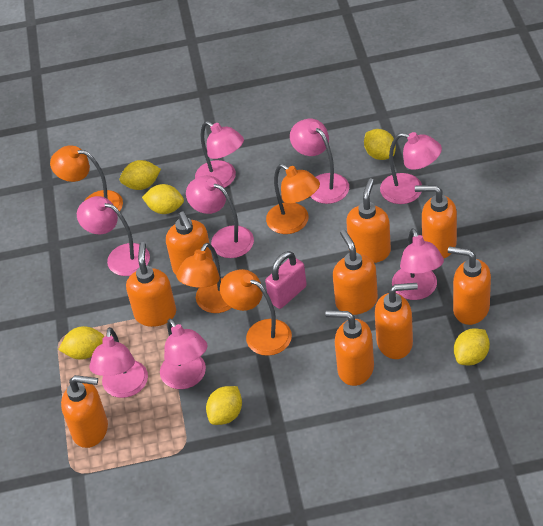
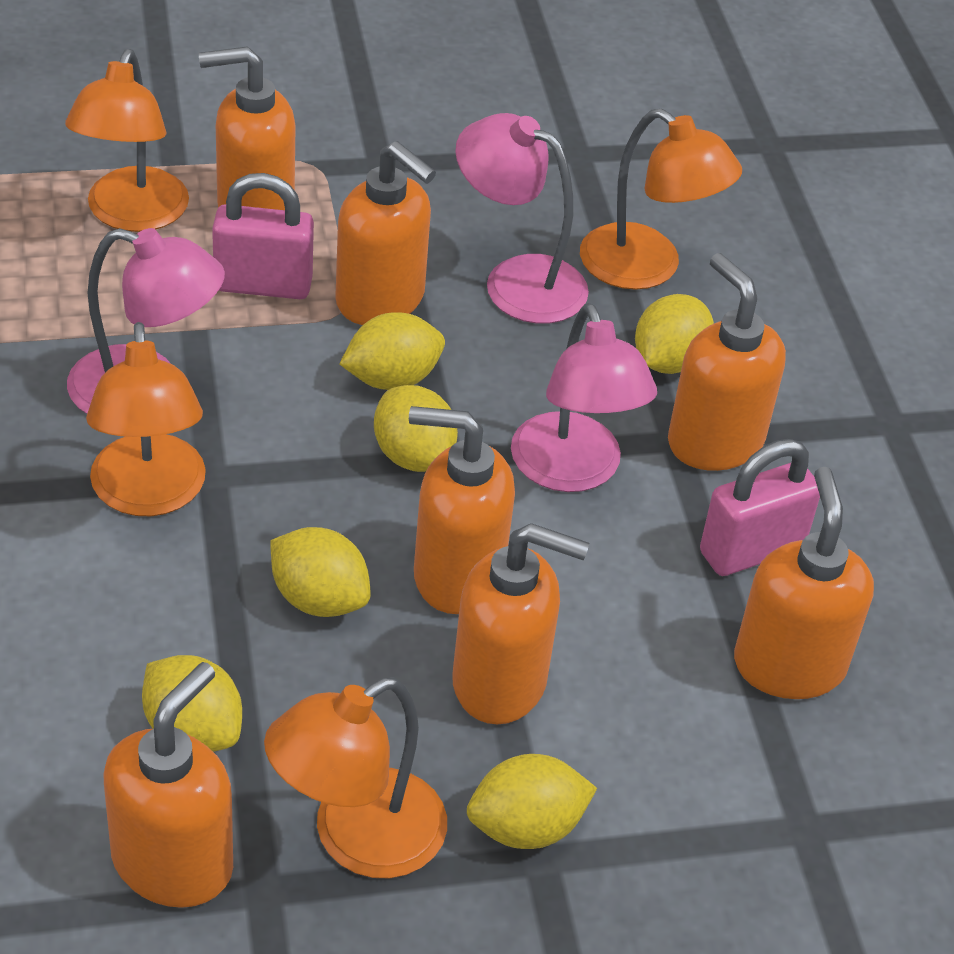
orange soap dispenser: [61,375,108,448] [126,242,176,327] [166,211,213,275] [325,310,374,386] [333,230,378,315] [346,178,391,263] [375,283,418,359] [415,185,457,258] [448,247,491,325] = 9 -> [103,662,233,908] [199,46,296,210] [335,141,436,325] [409,406,515,614] [452,523,589,725] [668,253,786,471] [734,467,874,699] = 7
pink lamp: [77,196,150,276] [89,327,148,398] [160,318,208,389] [186,175,254,258] [195,121,244,188] [290,119,349,204] [380,132,442,204] [392,228,444,300] = 8 -> [67,228,225,414] [455,113,589,324] [511,303,657,492] = 3
pink padlock: [265,251,307,309] = 1 -> [212,173,314,299] [700,439,820,576] = 2

